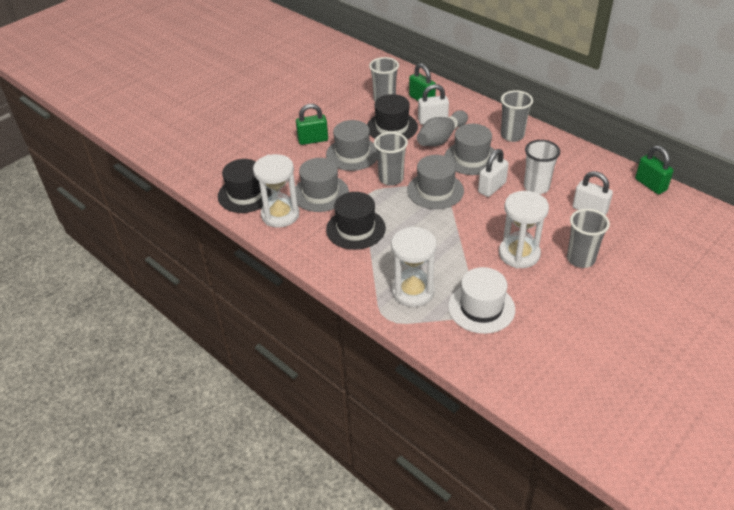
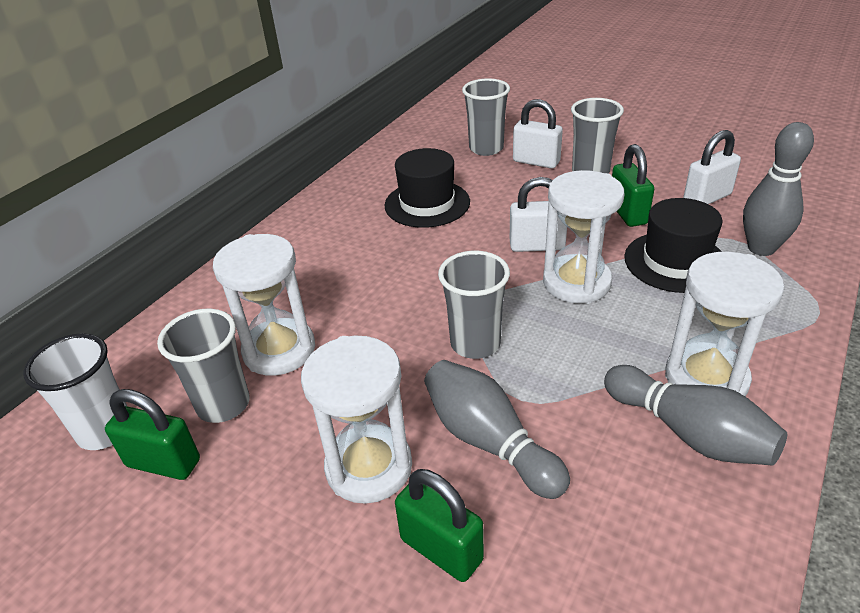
black hat: [218,159,272,213] [326,192,386,250] [367,94,418,139] = 3 -> [384,148,470,228] [624,198,723,293] = 2
grey bowling pin: [417,110,468,146] = 1 -> [424,360,570,499] [604,365,787,465] [743,122,814,256] = 3
grey hat: [295,158,349,212] [326,120,377,171] [407,155,464,209] [445,124,498,175] = 4 -> none = 0
white hat: [448,267,515,334] = 1 -> none = 0
white hourglass: [253,154,299,227] [391,226,437,307] [499,191,549,269] = 3 -> [213,234,315,376] [301,336,412,504] [543,170,624,304] [665,252,784,396] = 4

